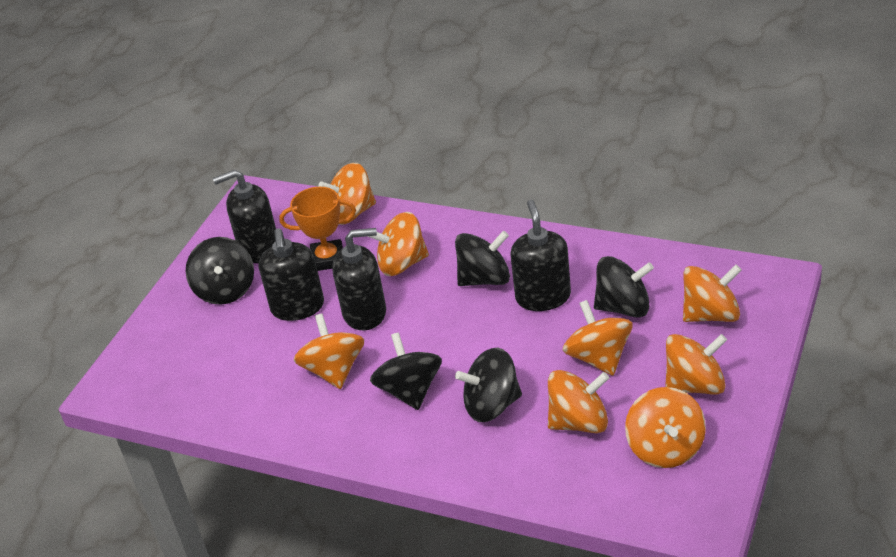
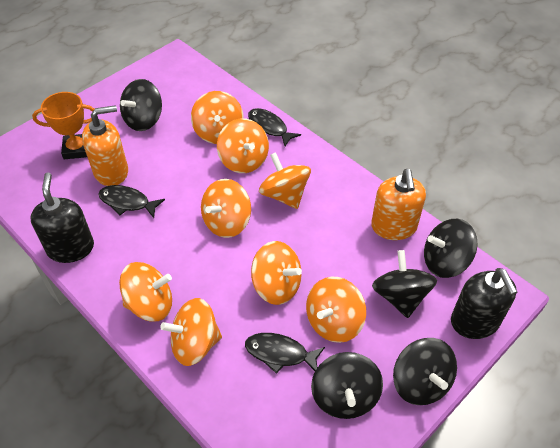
black fish: none = 0 -> [98,185,165,218] [245,333,325,374] [248,108,301,146] = 3
black soap dispenser: [213,169,276,263] [259,228,324,321] [332,228,386,330] [510,200,571,311] = 4 -> [30,172,94,263] [451,268,517,339] = 2
orange soap dispenser: none = 0 -> [82,105,128,186] [371,169,426,240] = 2

